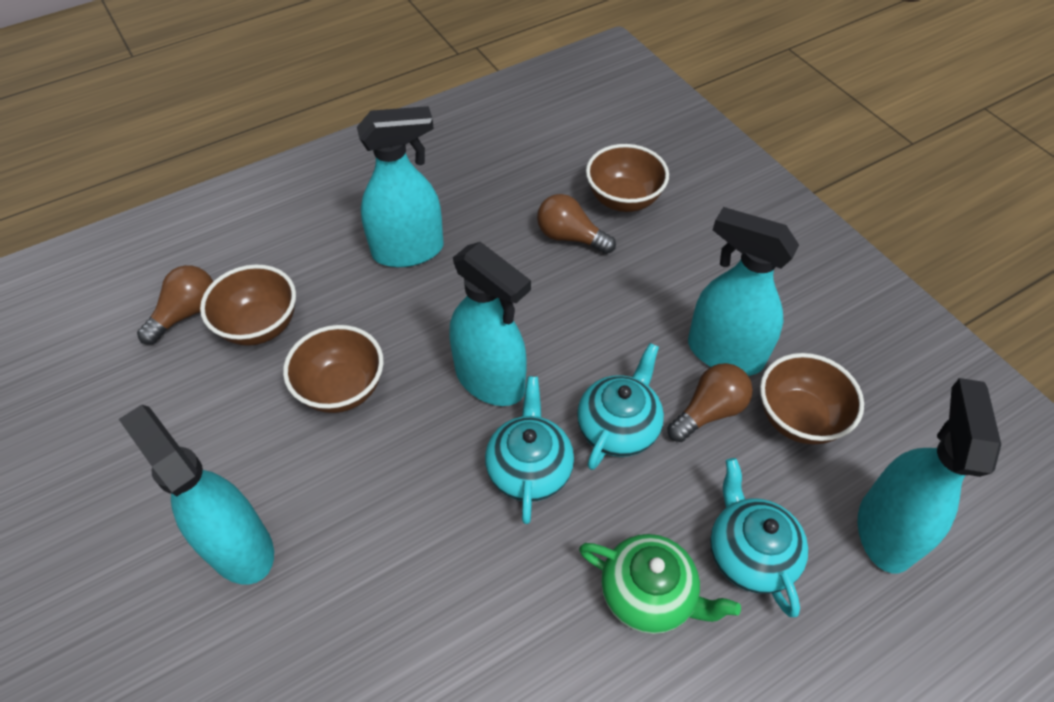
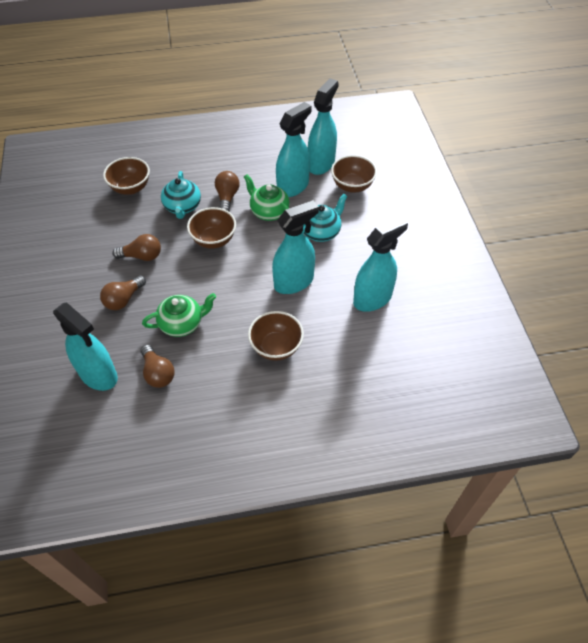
brown light bulb: [137,265,213,344] [537,194,616,254] [667,363,753,442] = 3 -> [100,275,146,310] [113,234,161,261] [141,345,175,388] [215,171,240,211] = 4
green teapot: [579,534,741,634] = 1 -> [142,293,216,337] [244,174,290,221] = 2
turquoise teapot: [485,376,574,524] [577,343,664,470] [710,458,808,617] = 3 -> [161,171,201,219] [303,194,347,242] = 2

